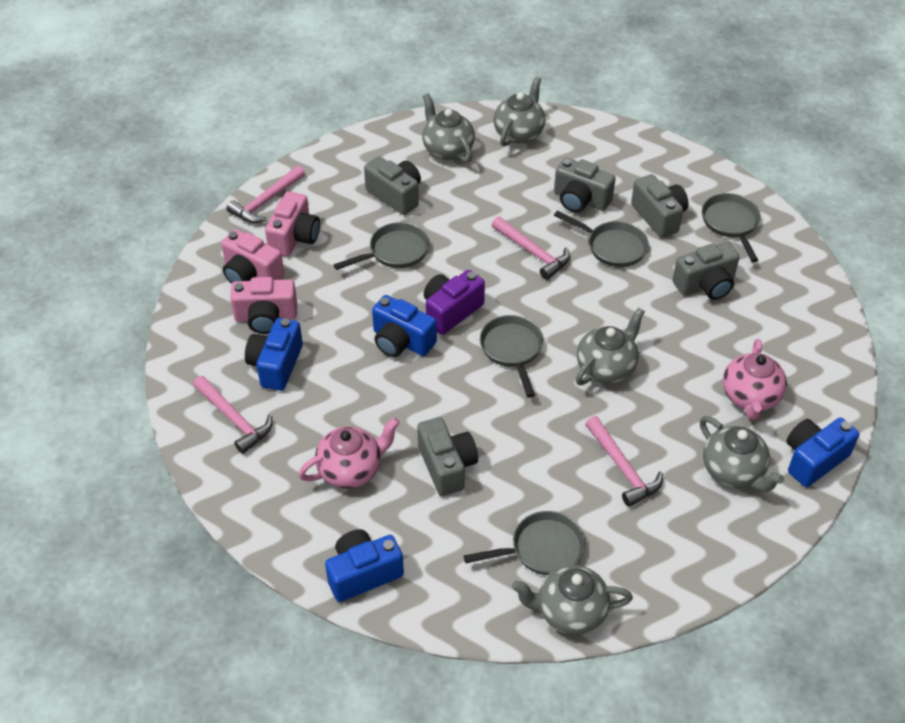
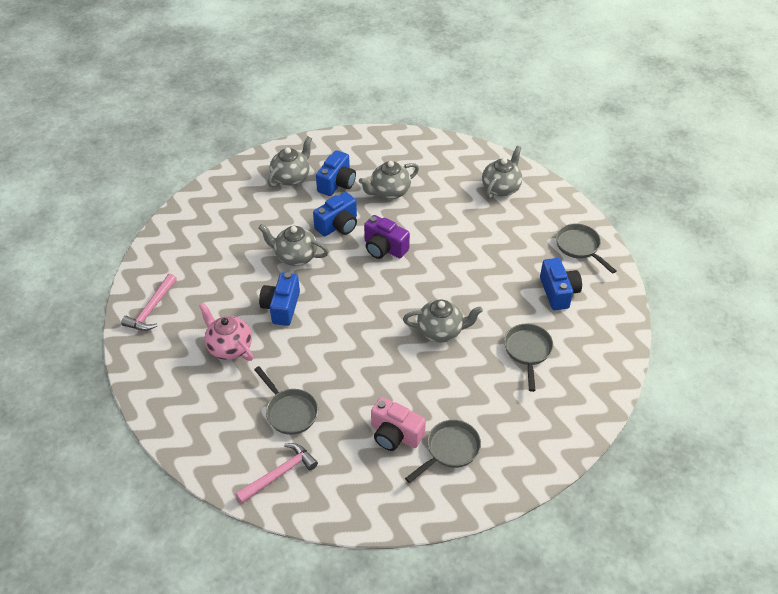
grey camera: [364,156,421,215] [417,417,478,496] [554,158,616,213] [631,174,689,238] [673,242,740,300] = 5 -> none = 0
grey pan: [334,222,429,270] [463,511,585,575] [480,315,543,398] [554,211,649,267] [702,193,761,262] = 5 -> [254,366,318,435] [405,420,481,483] [504,324,553,392] [556,223,616,274] = 4
pink camera: [221,229,284,284] [230,277,297,334] [265,191,320,257] = 3 -> [371,397,426,451] = 1
pink hammer: [193,376,272,454] [227,166,305,223] [492,216,570,280] [585,416,663,507] = 4 -> [121,274,177,331] [235,443,318,504] = 2
pink teapot: [298,417,400,489] [723,339,787,420] = 2 -> [199,303,253,361] = 1

